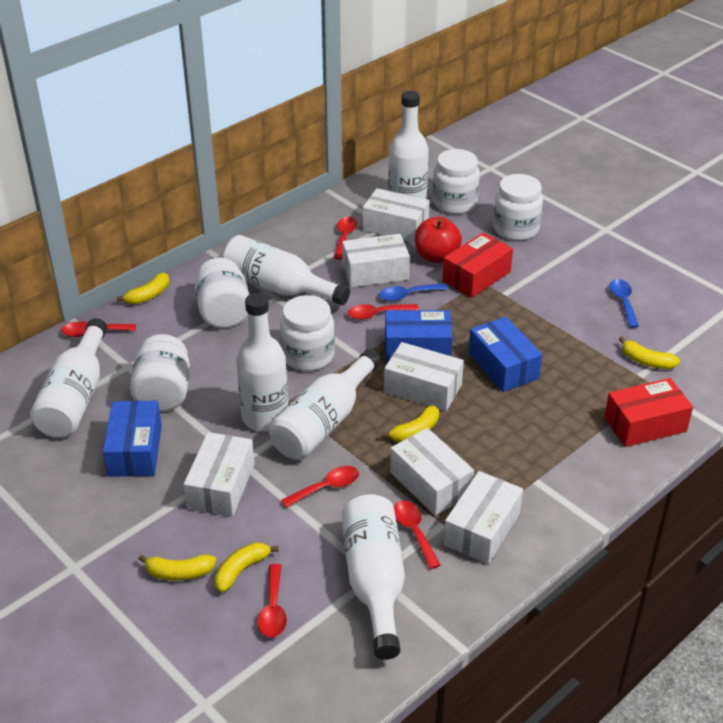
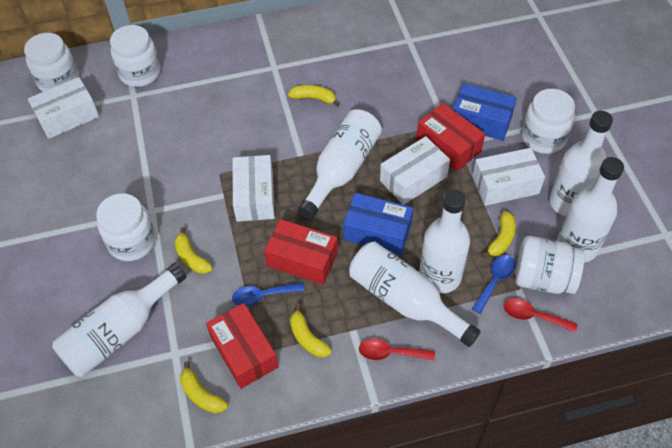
blue box: [103,400,162,477] [385,310,453,362] [468,317,542,392] = 3 -> [343,193,413,255] [453,83,517,141] = 2
red apple: [415,217,462,263] = 1 -> none = 0
red box: [442,232,513,298] [604,378,693,447] = 2 -> [206,303,278,389] [264,219,338,285] [416,103,485,171] = 3
red spoon: [61,322,136,337] [258,564,287,638] [281,466,359,508] [334,217,357,259] [348,304,419,320] [394,500,441,569] = 6 -> [359,339,435,360] [504,299,578,332] = 2
white box: [184,432,254,517] [342,234,410,288] [363,188,430,243] [384,342,464,411] [390,428,474,516] [444,471,523,564] = 6 -> [28,77,99,139] [233,155,275,222] [380,136,450,205] [472,148,545,206] = 4

